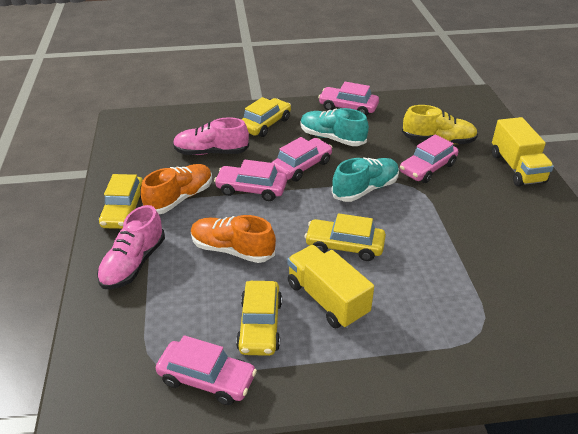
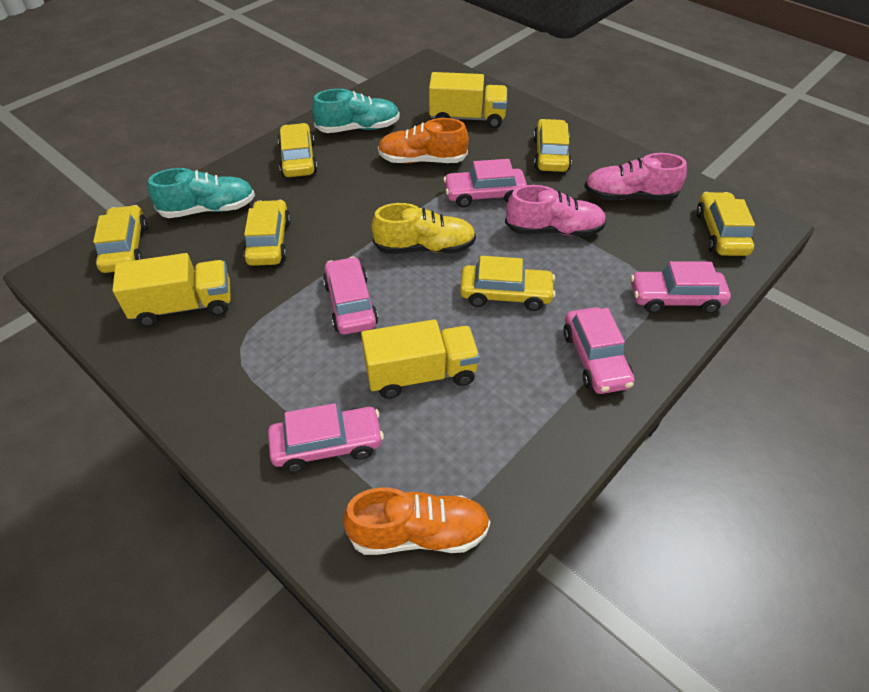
yellow car: [99,174,143,229] [236,281,282,356] [241,97,291,137] [304,213,386,261] = 4 -> [93,205,148,273] [243,200,291,266] [278,123,318,177] [460,256,556,311] [533,119,572,172] [696,192,755,256] = 6
yellow truck: [287,245,374,329] [492,117,554,186] = 2 -> [113,253,231,327] [361,319,480,399] [429,72,507,128] = 3

